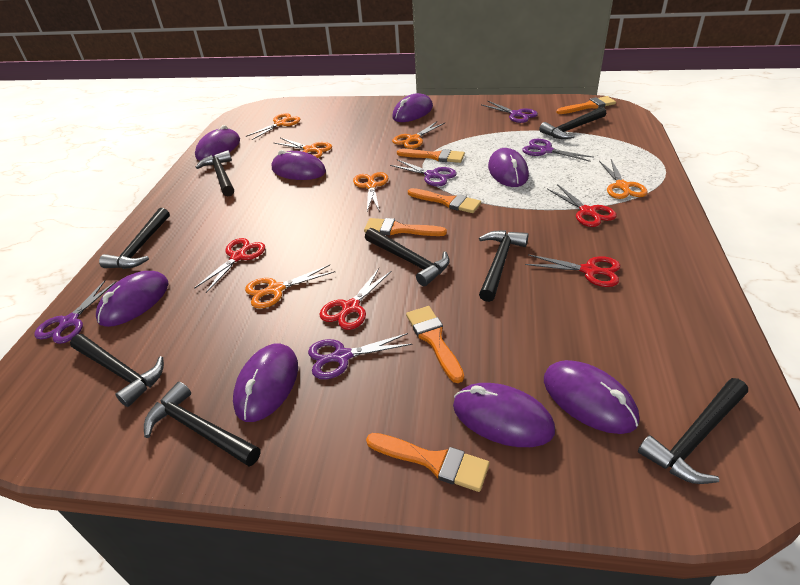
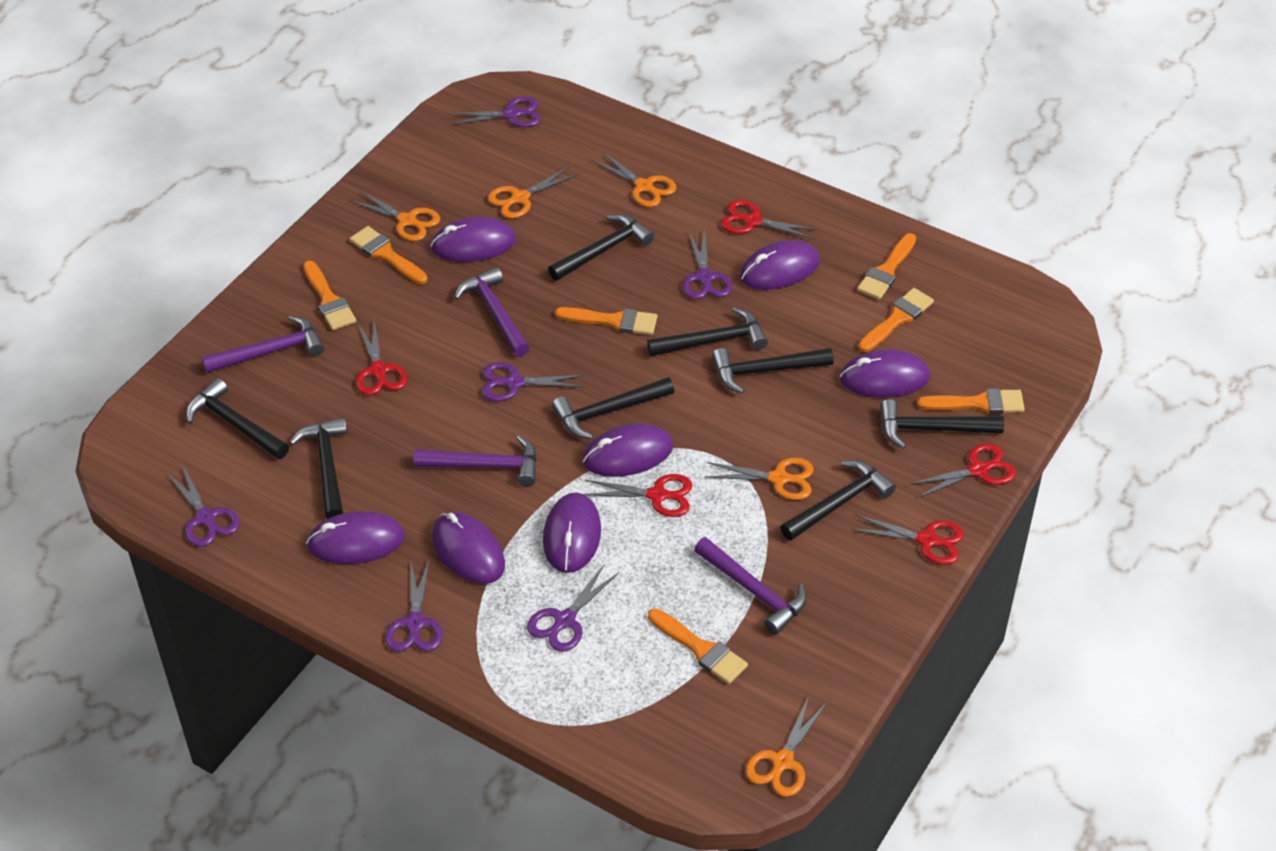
orange brush: [364,218,447,236] [366,433,489,492] [397,149,465,163] [406,306,464,383] [408,188,481,213] [556,96,616,114] = 6 -> [303,261,356,330] [350,226,427,284] [555,307,657,335] [648,608,748,684] [857,233,916,300] [858,288,934,352] [917,388,1025,414] = 7
orange scissors: [245,113,300,140] [245,265,335,309] [274,138,332,158] [353,172,388,212] [392,121,445,149] [599,159,647,199] = 6 -> [350,190,440,241] [488,167,578,219] [592,151,677,207] [705,458,814,500] [745,696,826,797] = 5
purple hammer: none = 0 -> [202,316,324,373] [414,435,537,486] [454,267,530,357] [694,537,807,635] = 4
purple mouse: [96,271,169,327] [195,125,240,161] [233,343,298,422] [272,150,326,180] [392,93,433,122] [453,383,555,447] [488,148,529,187] [544,360,639,434] = 8 -> [306,511,405,564] [430,217,516,262] [432,512,505,584] [543,492,601,573] [583,424,673,477] [740,240,820,290] [840,350,930,397] = 7
purple scissors: [34,280,117,344] [308,333,412,379] [390,160,457,187] [482,101,538,123] [522,139,593,162] = 5 -> [166,466,240,547] [385,561,443,652] [448,96,541,127] [482,362,585,401] [527,565,619,652] [683,228,732,299] = 6
red scissors: [194,238,265,293] [320,268,391,330] [525,254,620,287] [547,184,617,227] = 4 -> [356,320,407,395] [584,474,692,517] [721,200,819,239] [851,515,964,565] [909,443,1016,498] = 5

